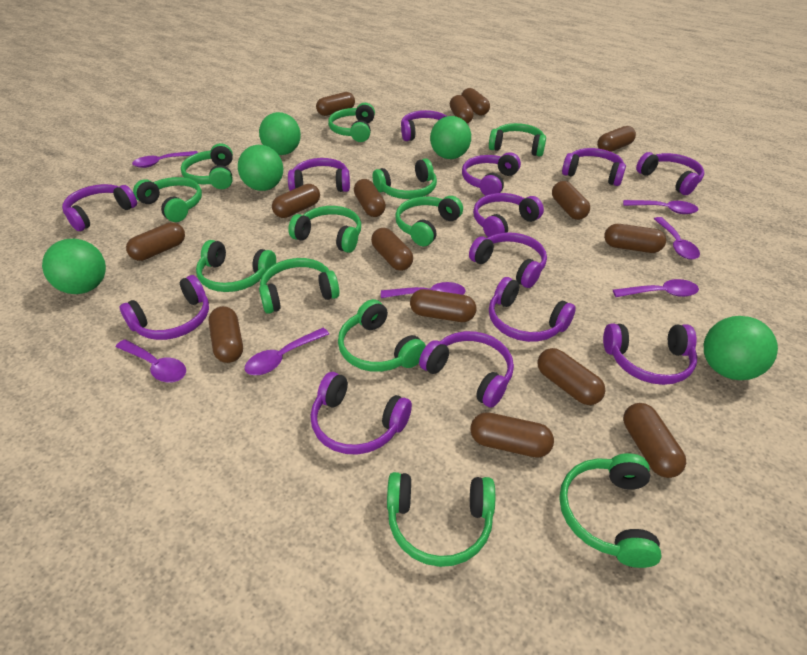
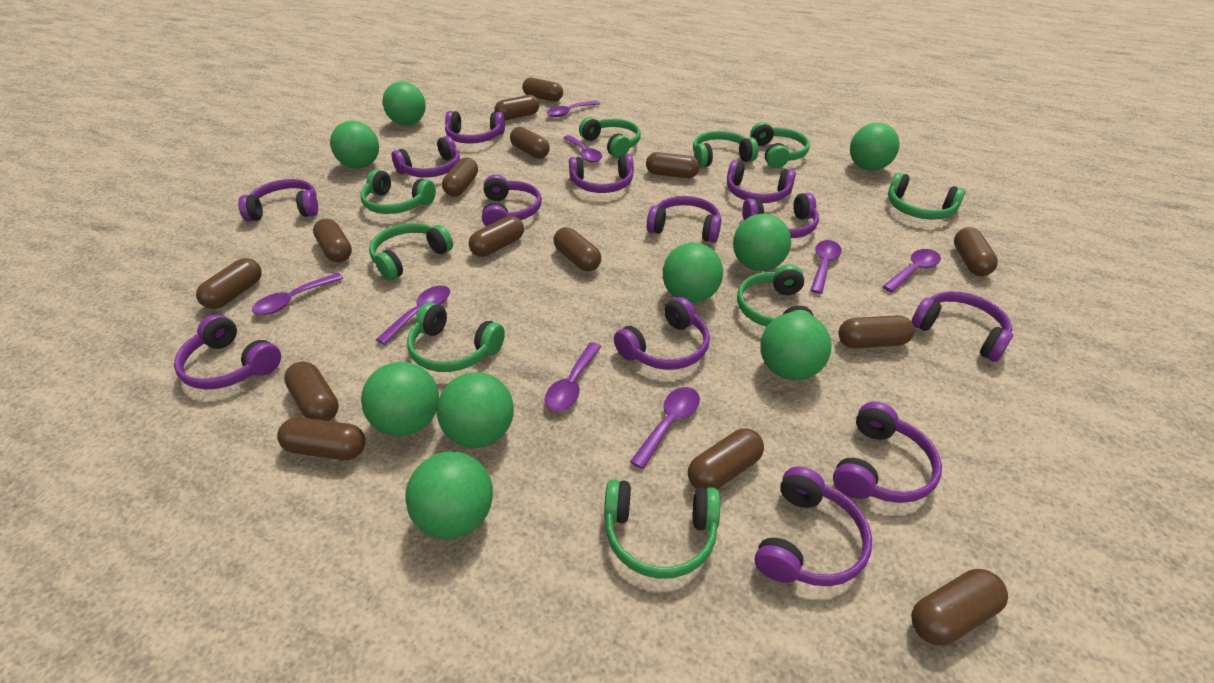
green ball: [42,239,106,294] [238,145,283,191] [259,112,301,155] [430,116,471,159] [704,316,778,380] = 5 -> [330,121,379,169] [361,362,439,436] [382,82,426,125] [405,452,493,539] [437,372,514,448] [663,243,723,303] [733,214,791,271] [760,312,831,381] [850,123,900,171] = 9
green headphones: [133,177,202,222] [181,143,233,189] [196,240,276,292] [259,258,340,314] [288,206,361,253] [328,103,375,142] [338,299,426,372] [373,158,437,199] [387,472,495,567] [395,196,463,246] [489,123,546,156] [559,453,662,568] = 12 -> [360,169,436,214] [369,223,453,281] [407,302,505,372] [579,117,641,158] [604,479,720,579] [693,131,758,168] [737,264,814,327] [750,122,810,168] [888,172,965,220] = 9
purple spoon: [116,339,186,383] [132,151,198,168] [245,328,329,375] [381,282,466,298] [613,279,699,297] [623,200,698,214] [654,217,700,259] = 7 -> [252,273,343,315] [376,285,450,345] [545,342,602,411] [547,101,600,117] [564,135,602,162] [630,387,700,469] [810,240,842,294] [882,249,941,292] = 8

